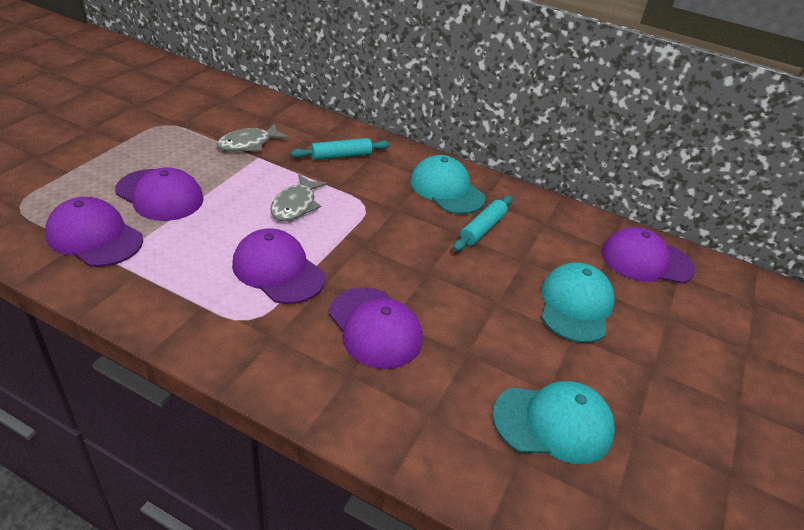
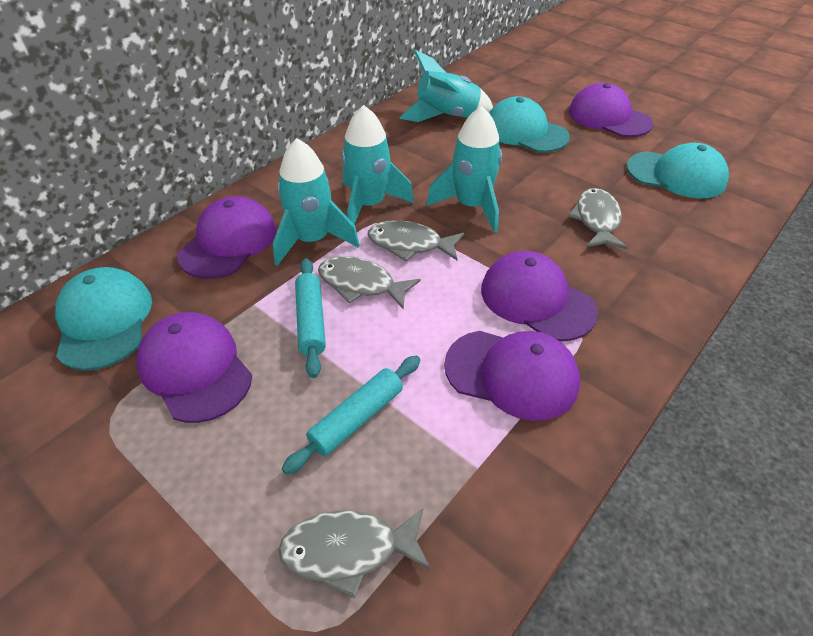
grey fish: [217,123,289,152] [270,174,327,221] = 2 -> [278,508,431,598] [318,256,421,310] [368,220,464,261] [568,188,628,250] = 4
turquoise rocket: none = 0 -> [273,138,360,266] [341,105,414,225] [399,50,493,122] [427,106,502,233] = 4

